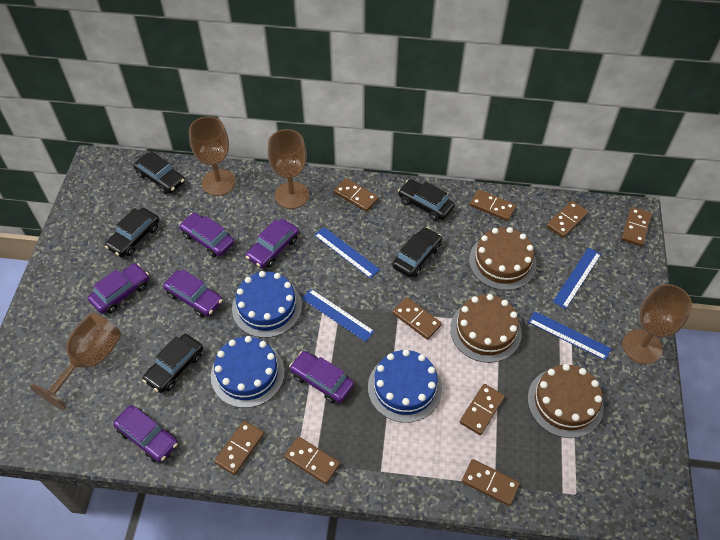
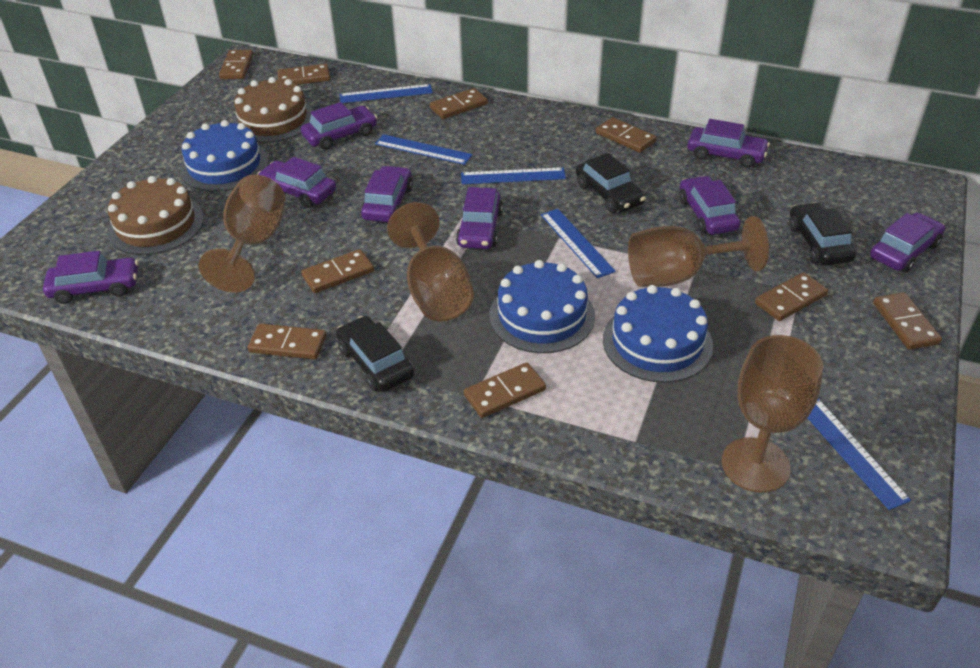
black car: [105,208,159,257] [133,151,185,194] [142,334,203,393] [392,227,442,278] [398,179,455,221] = 5 -> [336,316,414,392] [576,153,646,213] [789,202,856,265] = 3
blue ruler: [302,289,375,342] [314,227,380,279] [528,311,611,360] [553,248,601,309] = 4 -> [339,84,433,103] [375,134,472,165] [461,167,566,184] [541,209,616,278] [808,398,911,510] = 5
brown cake: [450,294,522,363] [469,227,537,290] [528,364,604,438] = 3 -> [107,176,204,255] [232,77,313,143] = 2
purple car: [88,263,149,314] [113,405,178,463] [163,270,223,317] [179,213,234,257] [246,219,299,268] [289,351,354,403] = 6 -> [43,251,138,304] [257,157,336,208] [301,102,377,150] [361,166,413,222] [456,187,503,249] [679,176,741,235] [688,119,770,168] [870,212,945,272] = 8

